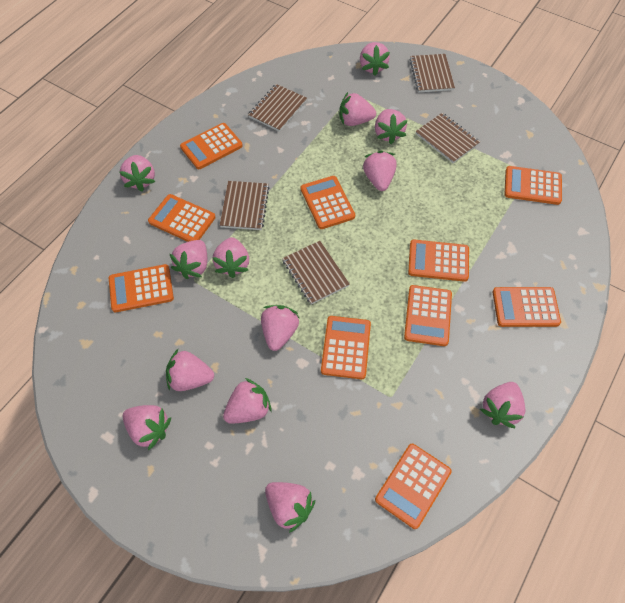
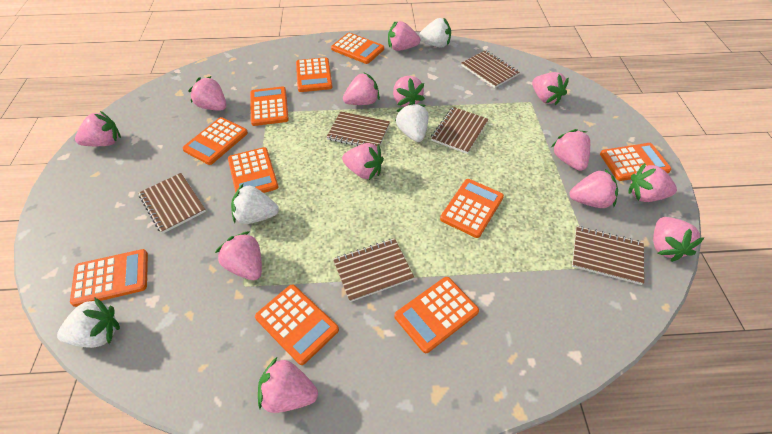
brown notebook: [220,181,269,230] [248,84,307,132] [282,241,350,305] [410,54,455,93] [415,113,480,163] = 5 -> [139,173,206,234] [327,111,390,147] [333,238,414,302] [431,107,489,154] [461,50,520,88] [572,226,644,285] = 6
white strawberry: none = 0 -> [57,298,120,348] [231,184,279,224] [395,102,428,142] [419,18,451,47] = 4

